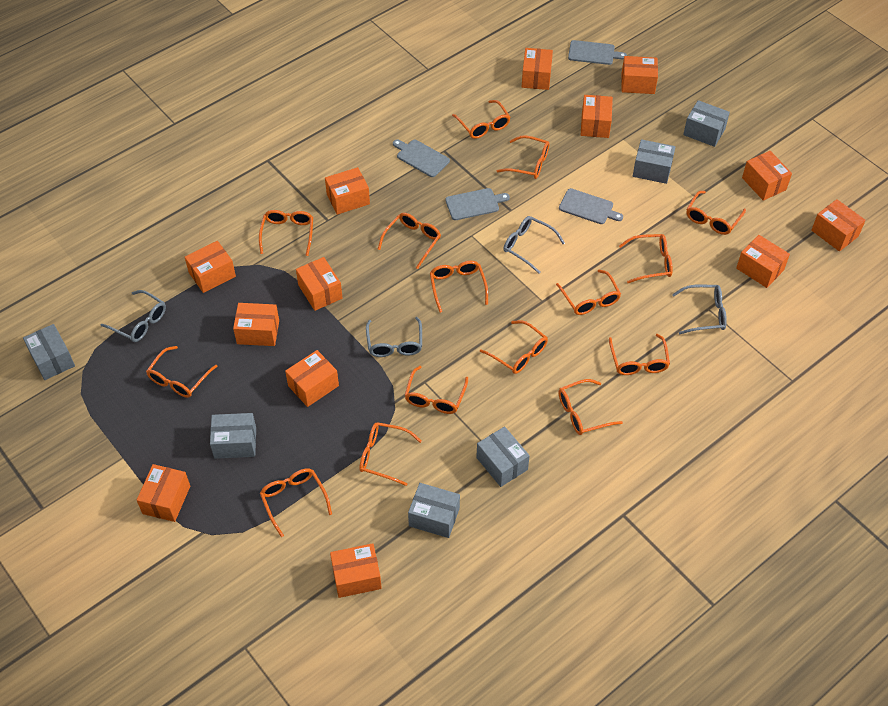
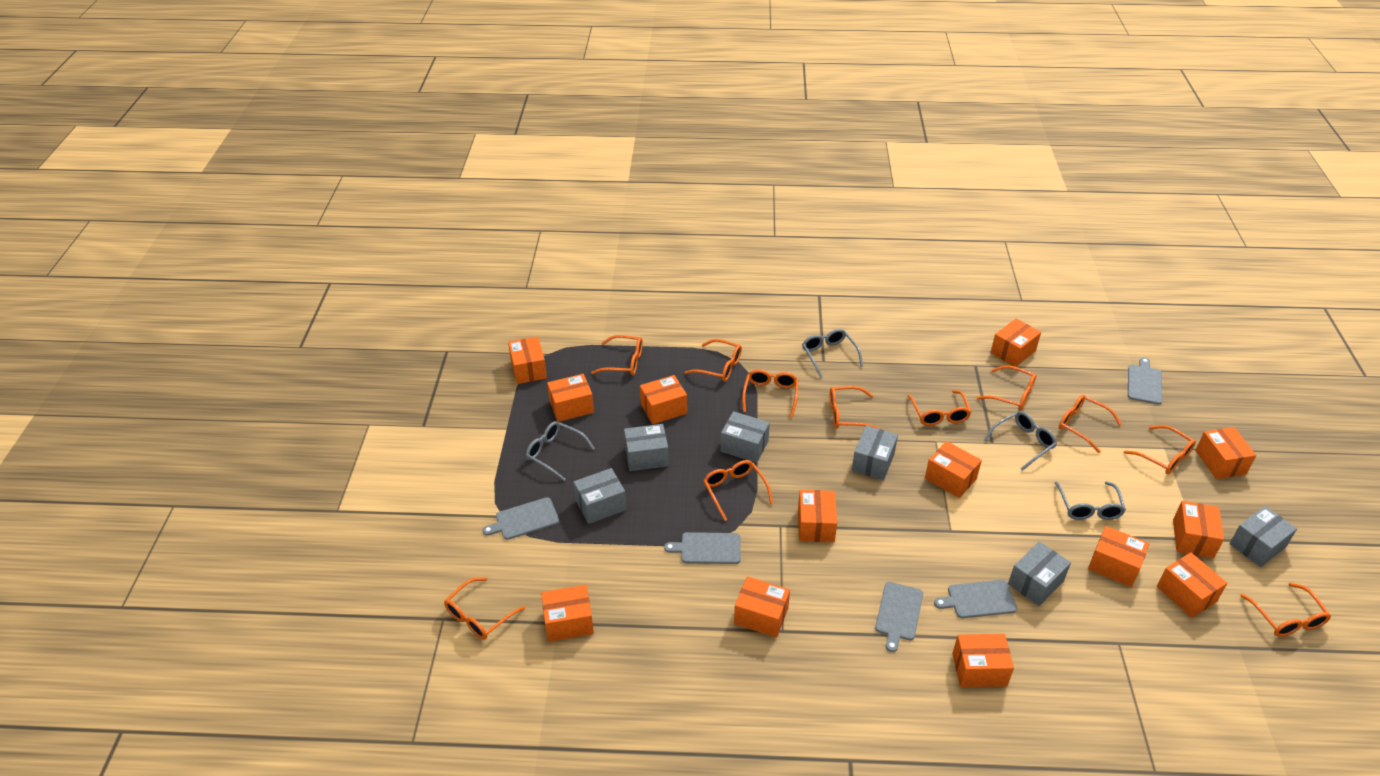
grey cutting board: [393,139,450,177] [445,188,510,220] [559,188,623,224] [568,40,627,65] = 4 -> [483,497,559,540] [664,532,741,564] [875,582,923,652] [934,580,1017,618] [1128,357,1162,405] = 5
orange glasses: [146,346,218,398] [259,210,313,256] [260,468,332,537] [359,422,422,486] [378,213,441,269] [404,366,468,414] [430,261,488,313] [452,100,511,139] [480,320,548,374] [497,135,550,179] [556,270,621,315] [558,379,623,435] [609,334,670,375] [619,234,673,283] [686,191,746,235] = 15 -> [444,577,525,639] [591,335,643,375] [684,339,742,381] [703,460,773,521] [742,370,798,418] [830,386,881,429] [908,390,971,426] [977,365,1036,410] [1059,395,1122,453] [1123,425,1196,474] [1240,583,1331,637] = 11

